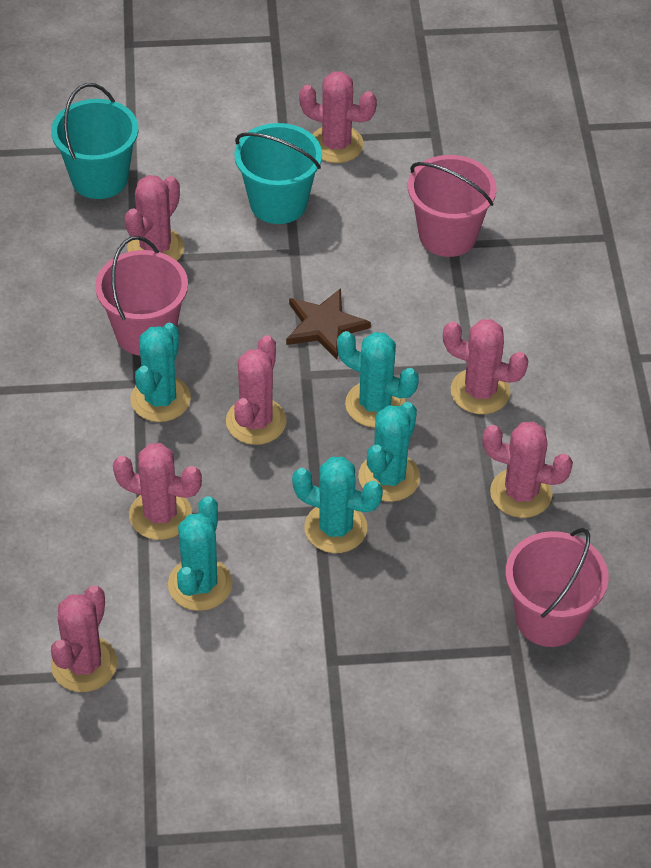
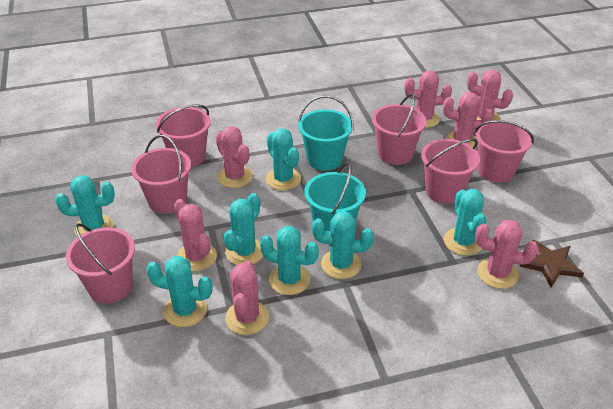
pink bucket: [95,236,188,356] [408,155,497,257] [506,528,609,647] = 3 -> [66,223,135,304] [131,135,191,214] [156,104,211,167] [372,94,427,165] [421,139,480,204] [475,120,534,183] = 6
turquoise cactus: [131,323,191,422] [168,496,232,611] [292,457,383,553] [337,331,419,427] [358,402,420,502] = 5 -> [55,175,115,237] [146,256,213,327] [224,193,263,265] [260,226,319,295] [266,128,301,190] [312,211,373,279] [444,189,486,256] = 7

